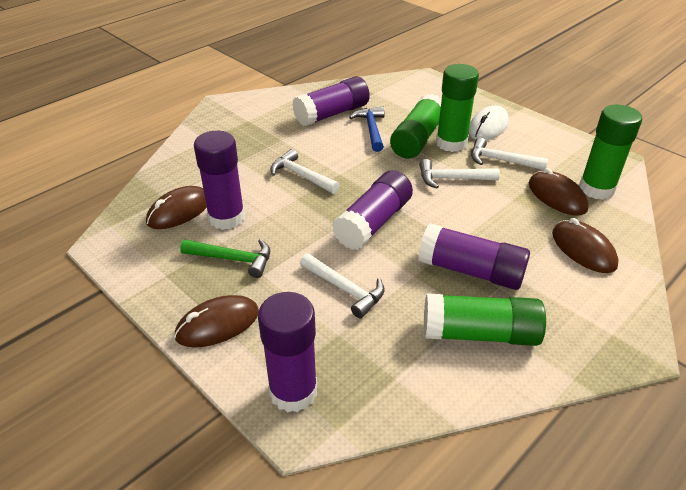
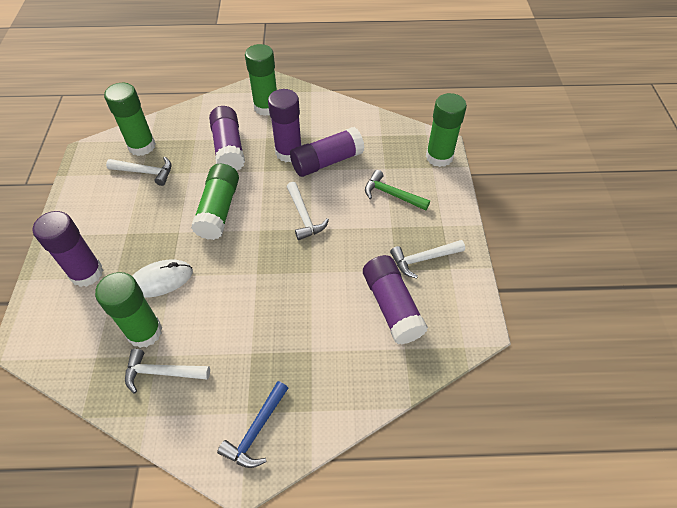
brown mouse: [146,186,207,229] [174,295,259,348] [529,168,588,216] [552,218,619,273] = 4 -> none = 0
green glue stick: [390,94,442,159] [424,293,546,346] [436,64,479,152] [579,105,642,200] = 4 -> [95,272,162,348] [104,83,156,156] [191,164,239,240] [245,44,277,116] [426,93,467,167] = 5

